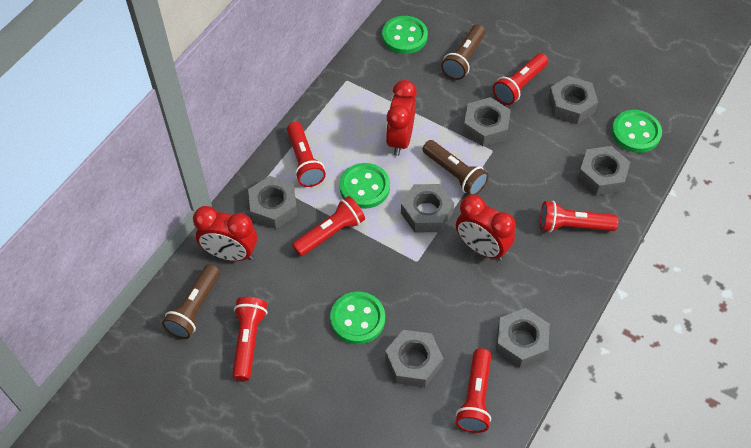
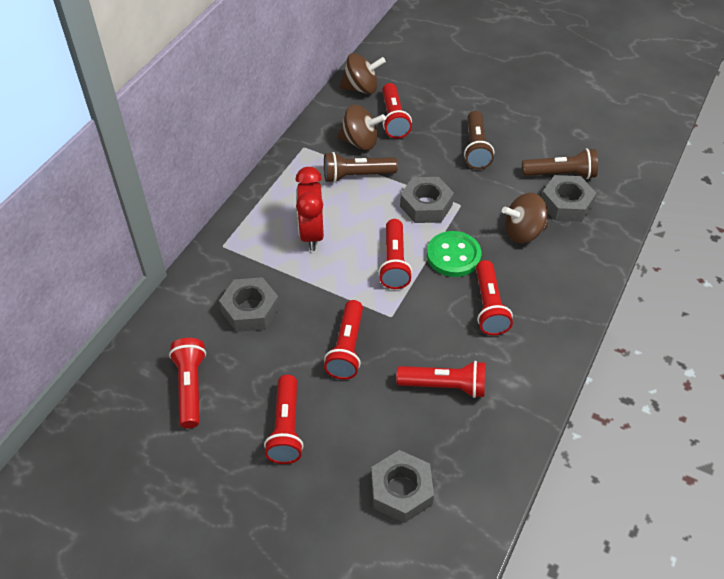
brown spinning top: none = 0 -> [337,105,386,150] [339,53,386,94] [502,193,548,243] = 3
green button: [330,292,385,344] [339,163,390,209] [382,16,428,54] [611,110,662,153] = 4 -> [427,231,481,277] = 1
grey nut: [248,176,298,229] [385,330,443,387] [401,184,454,232] [463,97,511,146] [496,308,550,368] [548,76,598,124] [577,146,630,195] = 7 -> [219,277,280,332] [371,450,434,523] [400,177,454,223] [541,175,597,222] = 4
red clock: [193,206,257,261] [386,80,417,156] [456,195,516,261] = 3 -> [295,167,324,251] = 1
red flashlight: [232,297,267,381] [287,122,326,187] [292,196,365,256] [456,348,491,433] [493,53,548,105] [540,201,619,232] = 6 -> [169,338,206,428] [264,375,304,464] [324,300,363,380] [378,219,412,289] [382,83,412,139] [396,361,485,398] [476,260,513,335] = 7

